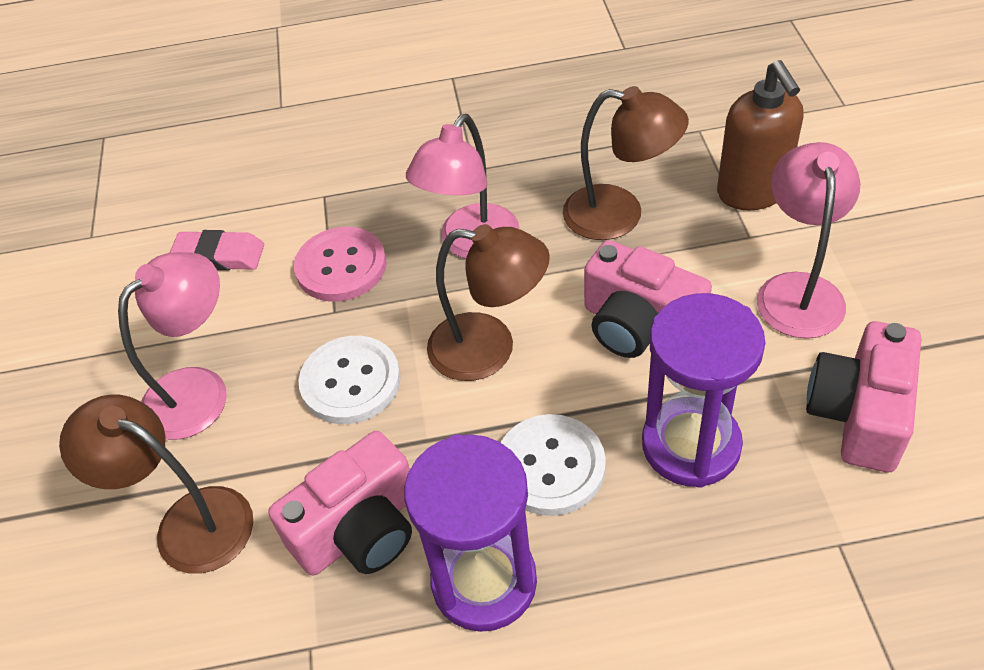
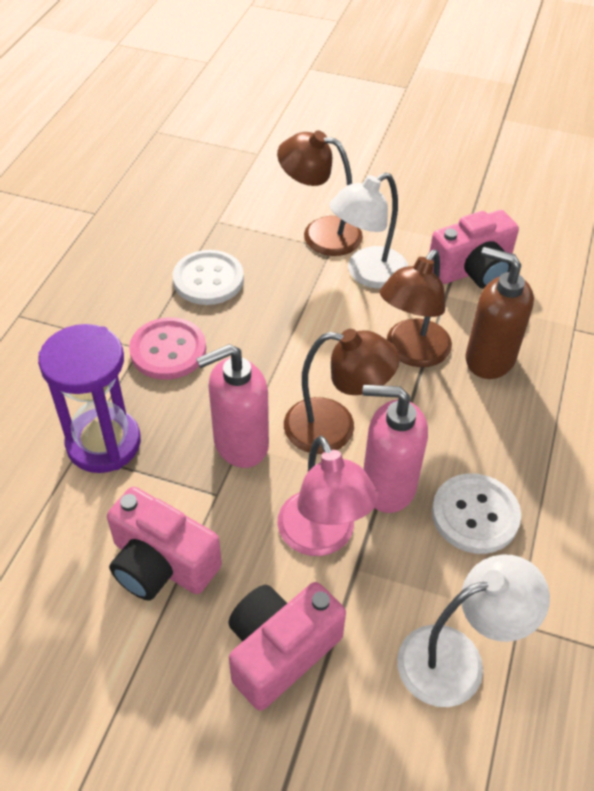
pink eraser: [170,230,264,271] = 1 -> none = 0
pink lamp: [118,252,227,440] [406,114,519,259] [757,142,860,338] = 3 -> [278,436,378,556] = 1
pink soap dispenser: none = 0 -> [196,344,269,468] [363,385,428,513] = 2
purple hourglass: [404,434,537,632] [642,293,765,488] = 2 -> [38,324,141,473] = 1
white lamp: none = 0 -> [329,172,408,289] [397,554,550,707] = 2

